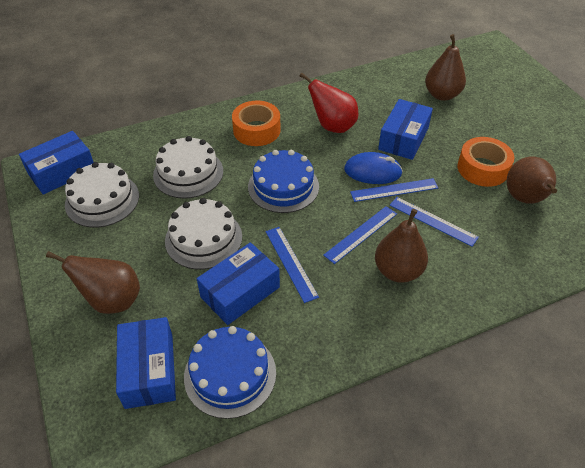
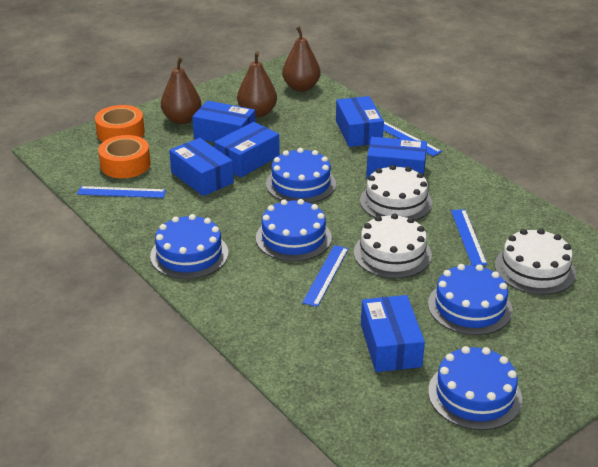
blue box: [19,131,93,195] [116,317,176,409] [197,242,280,325] [378,99,433,160] = 4 -> [169,138,234,196] [192,101,256,142] [214,122,280,177] [336,96,384,147] [361,295,425,372] [366,137,427,178] = 6
blue cake: [184,326,276,419] [248,150,319,213] = 2 -> [150,214,229,279] [256,199,332,261] [266,148,336,203] [428,264,513,335] [428,346,522,430] = 5
blue mouse: [344,152,403,184] = 1 -> none = 0
brown pear: [46,251,140,314] [375,209,428,283] [425,34,466,101] [507,156,557,204] = 4 -> [161,57,201,124] [237,51,277,117] [282,26,320,91] = 3
red pear: [300,73,358,133] = 1 -> none = 0

